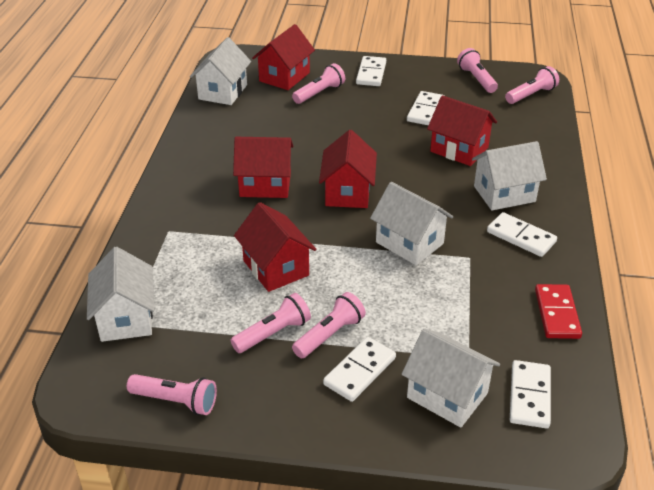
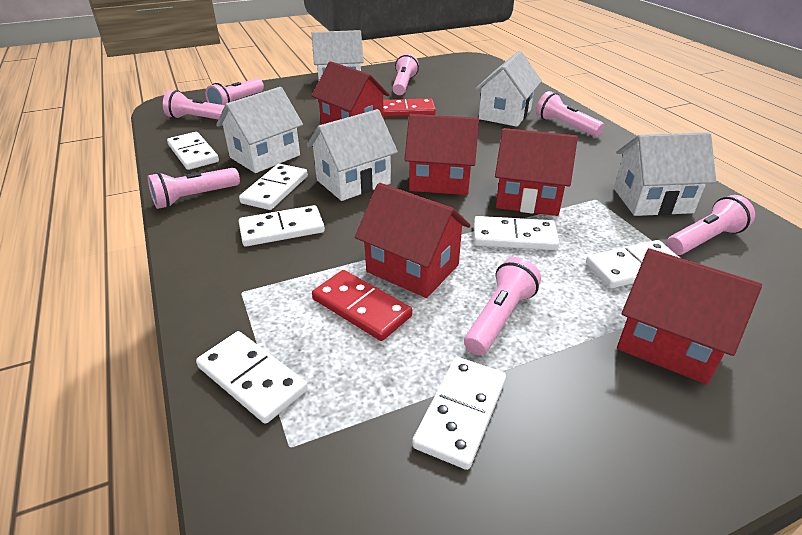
pink flashlight: [127,374,217,415] [230,293,311,353] [292,63,345,104] [292,292,366,358] [457,48,498,93] [505,66,559,104] = 6 -> [147,168,240,209] [163,90,225,120] [205,78,264,105] [392,53,419,95] [464,257,541,355] [536,91,604,137] [667,195,755,255] = 7
red domino: [535,284,582,339] = 1 -> [312,270,412,341] [383,98,436,117] = 2
white domino: [323,337,396,402] [356,56,386,86] [407,91,445,125] [487,212,557,257] [510,360,551,429] = 5 -> [167,132,219,170] [196,331,308,424] [239,164,308,210] [239,205,325,246] [412,357,506,470] [474,216,559,250] [586,240,680,288] = 7

